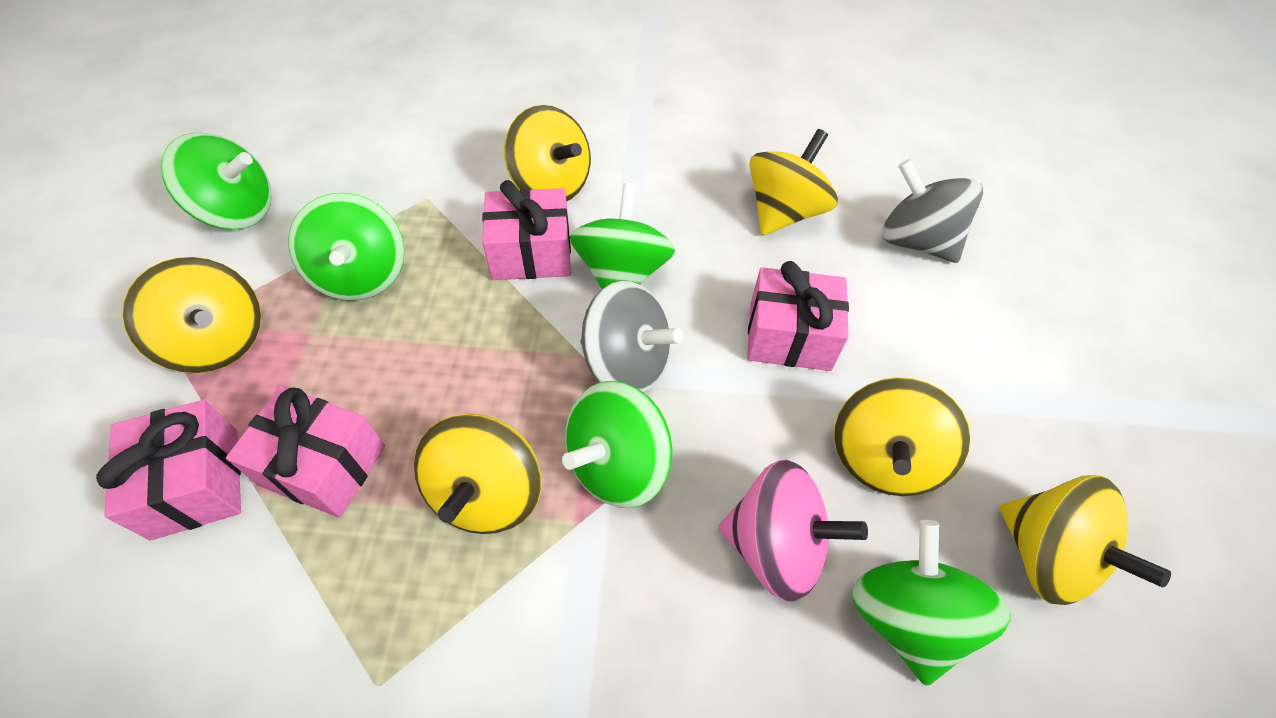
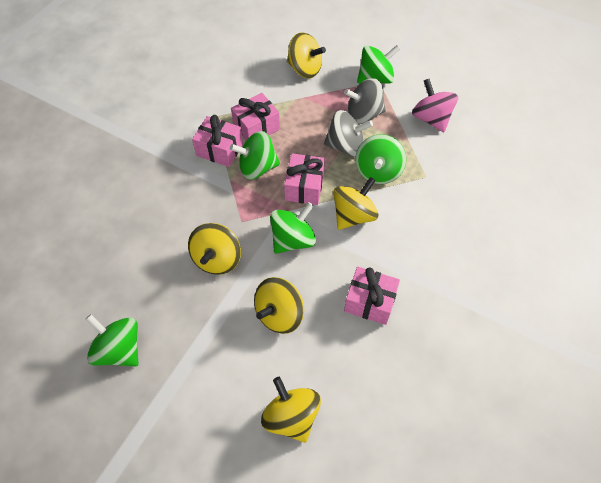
yellow spinning top: [122,257,261,373] [414,413,541,534] [504,105,591,202] [749,129,838,235] [834,377,971,496] [1000,475,1171,605] = 6 -> [188,223,241,275] [254,277,304,334] [261,377,321,443] [287,32,326,78] [333,177,379,230] = 5

